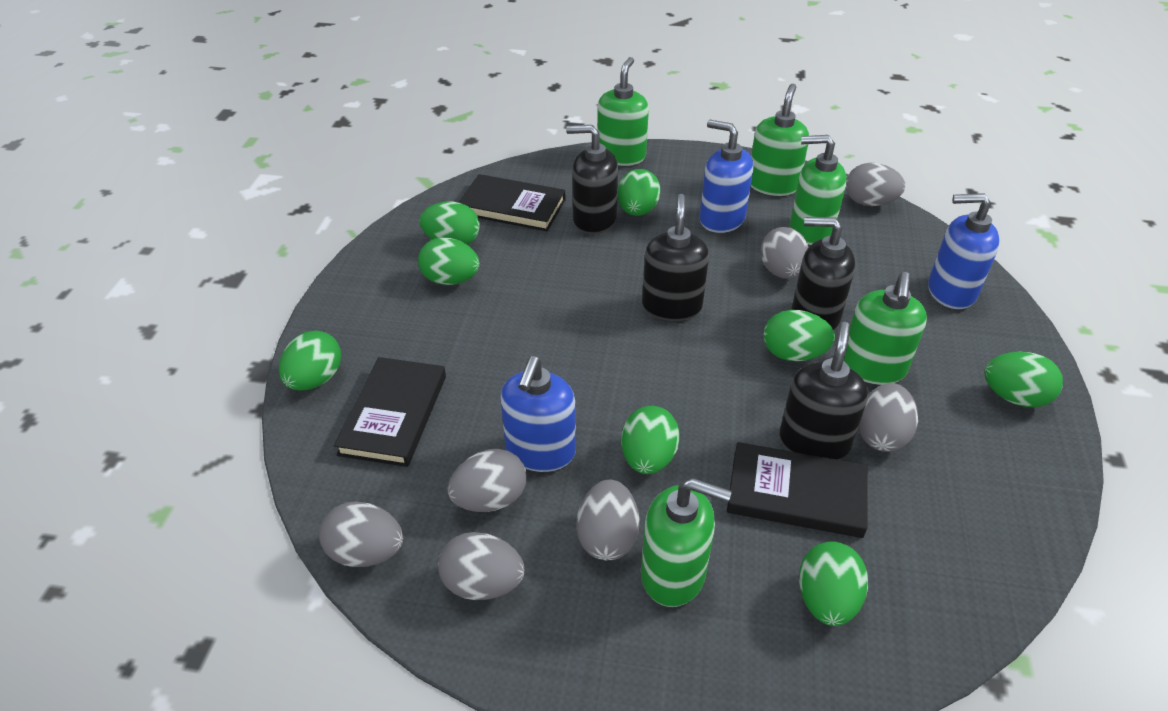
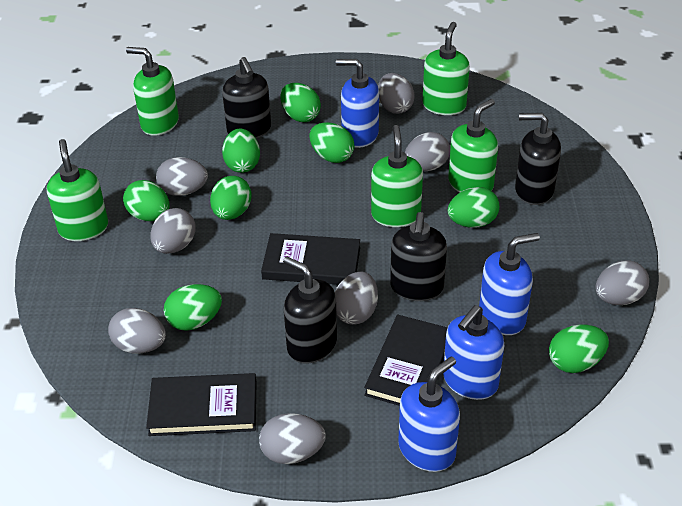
blue soap dispenser: [500,356,576,472] [699,120,753,233] [928,193,1000,309] = 3 -> [336,59,379,148] [398,356,460,472] [443,305,505,400] [479,233,540,335] = 4
grey egg: [319,501,403,567] [438,532,525,600] [447,449,526,512] [576,480,640,560] [761,227,808,279] [846,163,905,206] [858,383,918,452] = 7 -> [108,308,166,354] [150,208,196,254] [156,157,208,196] [259,413,326,464] [335,272,378,325] [378,73,415,114] [405,132,450,171] [595,260,649,305] = 8

